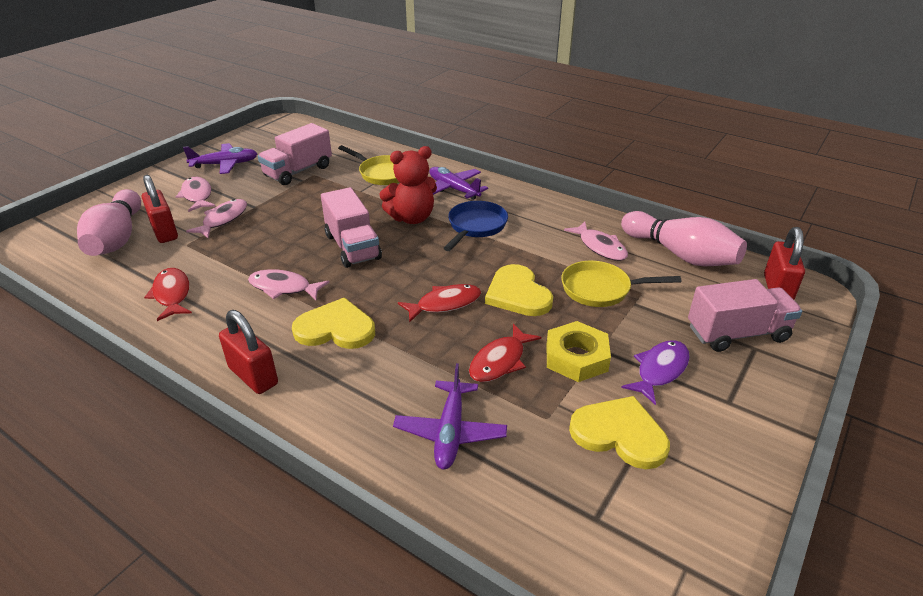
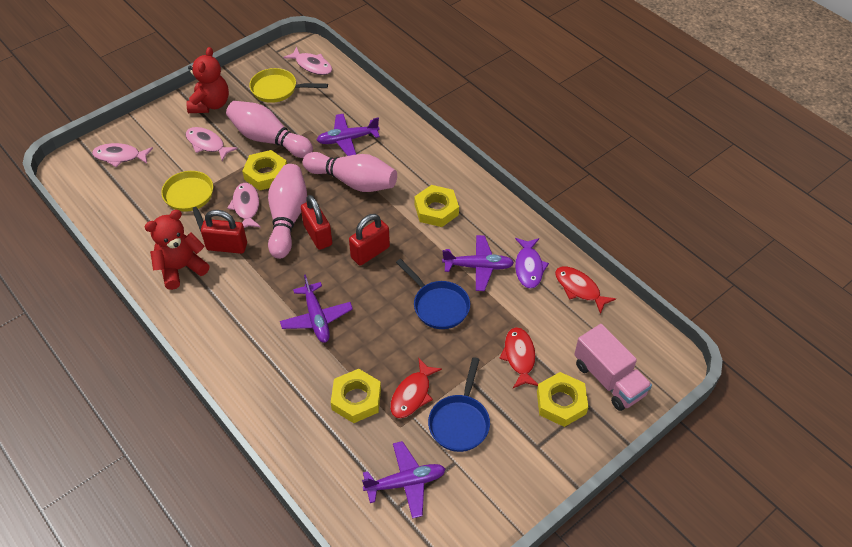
blue pan: [444,201,508,251] = 1 -> [396,259,470,329] [428,357,490,452] = 2
pink bowling pin: [77,189,141,256] [621,211,747,266] = 2 -> [226,101,313,158] [268,164,307,259] [303,152,397,192] = 3
pink truck: [258,123,332,185] [321,187,382,268] [688,279,802,352] = 3 -> [574,324,652,411] = 1
purple plane: [183,143,258,174] [393,363,507,470] [429,167,488,200] = 3 -> [280,274,353,343] [317,114,380,156] [362,441,446,519] [442,235,514,291] = 4
red teddy bear: [379,146,437,224] = 1 -> [145,210,210,290] [187,47,229,113] = 2
yellow heart: [292,297,375,349] [485,264,553,316] [569,396,670,469] = 3 -> none = 0
yellow nut: [546,321,611,382] = 1 -> [242,150,287,191] [331,369,381,423] [414,185,459,227] [537,372,588,427] = 4

